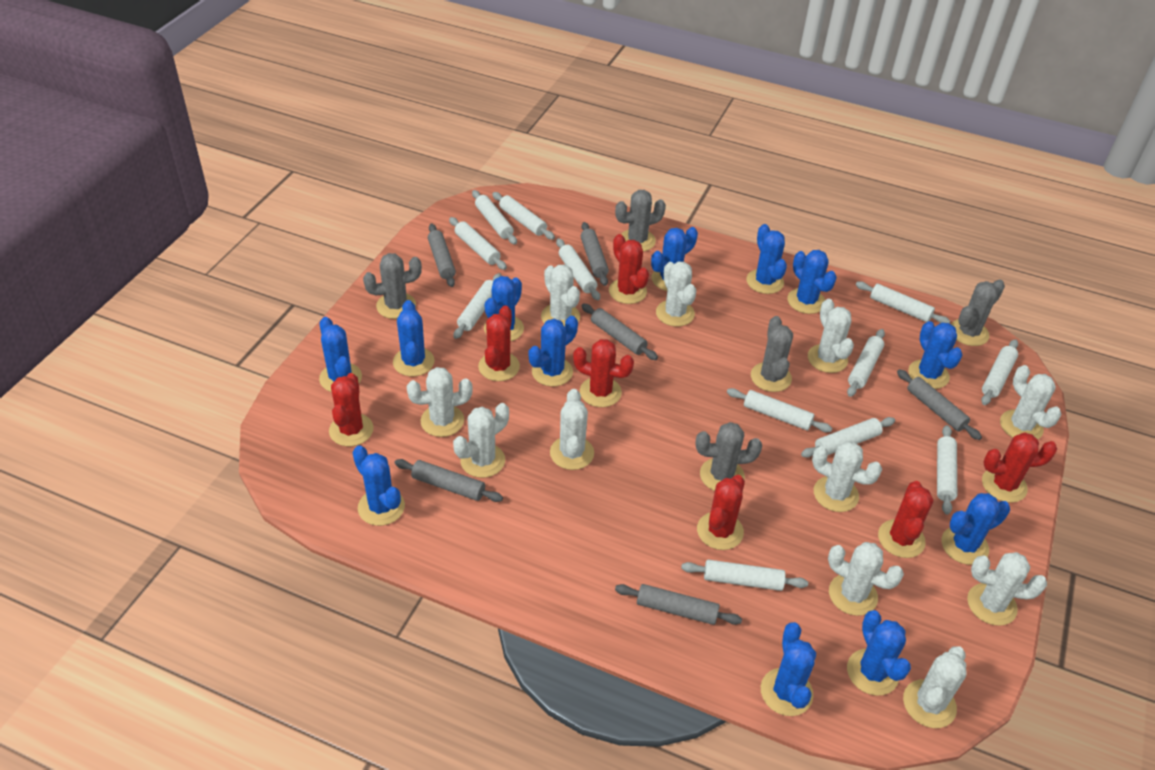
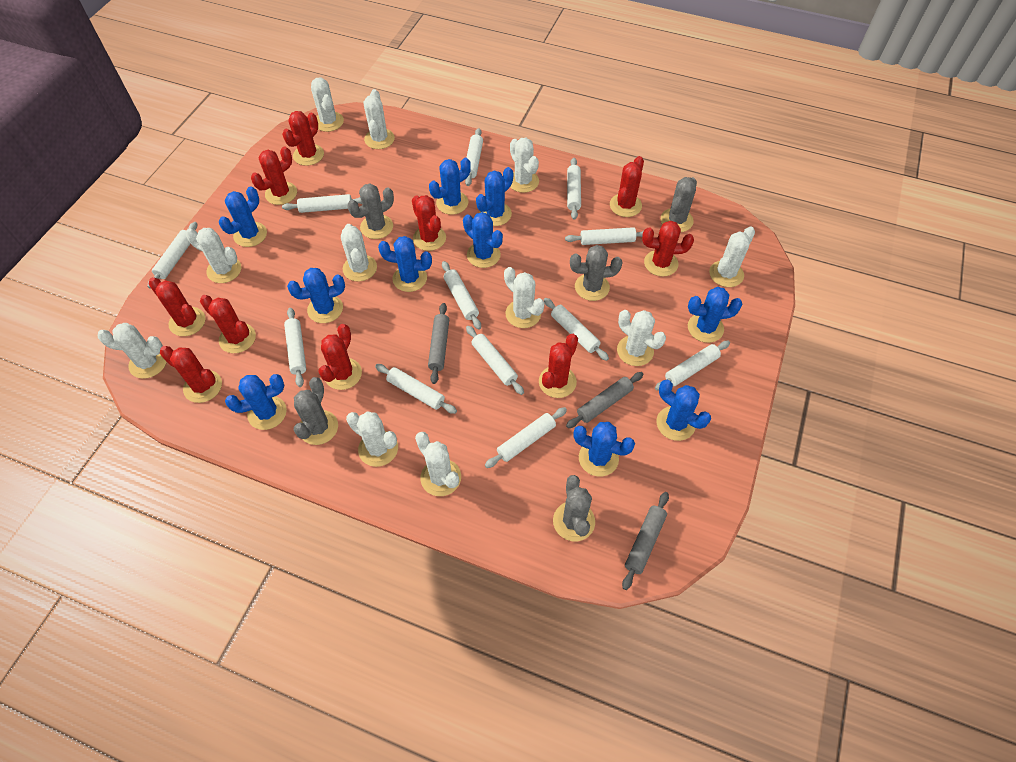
blue cactus: [319,317,362,392] [352,445,405,526] [393,300,435,377] [484,276,524,342] [528,316,578,387] [651,227,698,291] [746,224,787,294] [761,622,816,716] [787,250,837,314] [847,610,911,696] [908,321,962,389] [941,493,1010,565] = 12 -> [219,186,267,247] [225,374,287,430] [287,268,345,323] [378,236,432,292] [429,158,471,215] [463,212,503,268] [476,167,513,226] [573,422,635,476] [656,380,711,441] [688,287,742,343] = 10
grey rolling pin: [394,459,503,502] [428,224,456,287] [581,222,609,286] [582,303,658,360] [615,584,742,625] [897,369,982,440] = 6 -> [428,303,449,384] [566,372,644,428] [622,492,669,590] = 3
red cactus: [329,373,374,446] [478,305,520,381] [573,339,634,407] [609,234,649,304] [697,475,745,550] [878,481,934,558] [982,432,1057,503] = 7 -> [149,277,205,336] [160,346,222,403] [200,295,256,353] [251,147,297,205] [282,111,324,166] [318,324,362,390] [412,195,446,251] [539,334,578,398] [610,156,644,217] [642,221,694,277] = 10

